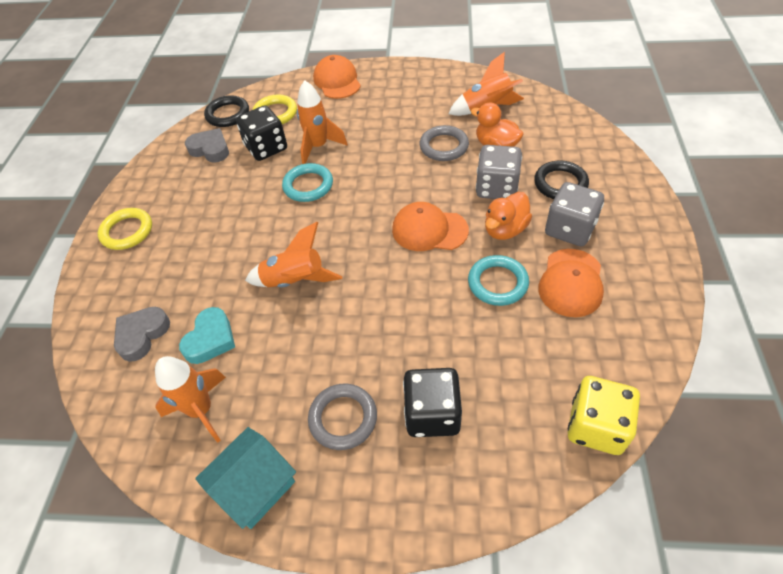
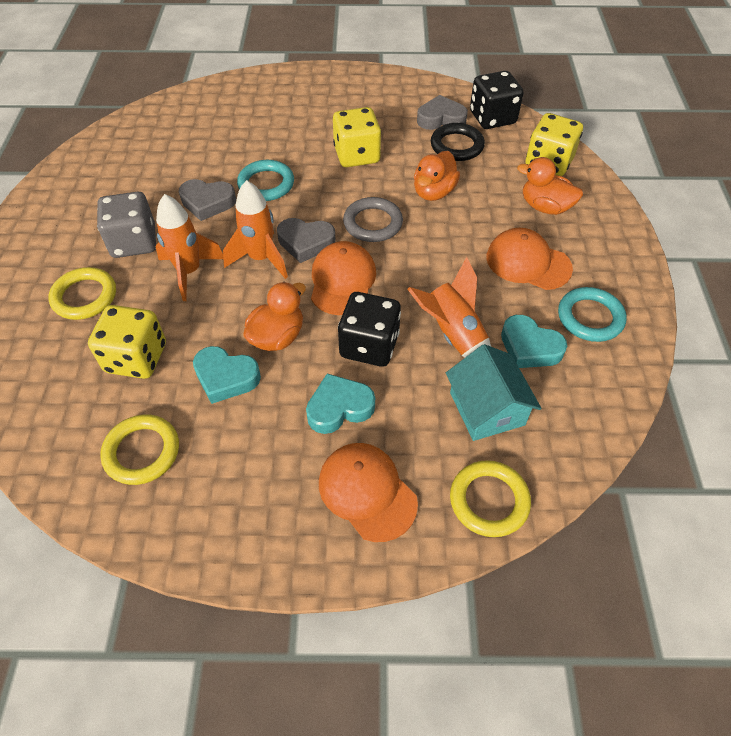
black ring: [204,95,249,127] [534,160,589,199] = 2 -> [431,123,485,161] = 1
grey dice: [476,145,522,199] [545,182,604,247] = 2 -> [97,192,156,258] = 1
grey heart: [114,307,170,362] [185,128,229,163] = 2 -> [179,179,236,221] [277,218,336,263] [417,95,468,130] = 3
grey ring: [308,384,377,450] [420,125,469,161] = 2 -> [343,197,403,242] = 1
orange duck: [471,102,524,147] [485,192,532,240] = 2 -> [243,282,306,351] [414,151,460,201] [517,157,583,215] = 3
orange rocket: [155,356,226,443] [245,222,342,287] [297,80,348,164] [448,52,524,116] = 4 -> [155,194,223,301] [223,180,288,279] [407,257,491,358] = 3
turquoise heart: [179,307,235,364] = 1 -> [193,346,261,404] [306,374,375,434] [501,315,567,368] = 3
yellow dice: [568,376,640,455] = 1 -> [88,305,166,379] [333,107,381,167] [525,113,583,176] = 3
yellow ring: [97,208,152,250] [252,94,297,124] = 2 -> [48,267,116,320] [100,414,179,485] [450,460,531,537] = 3

